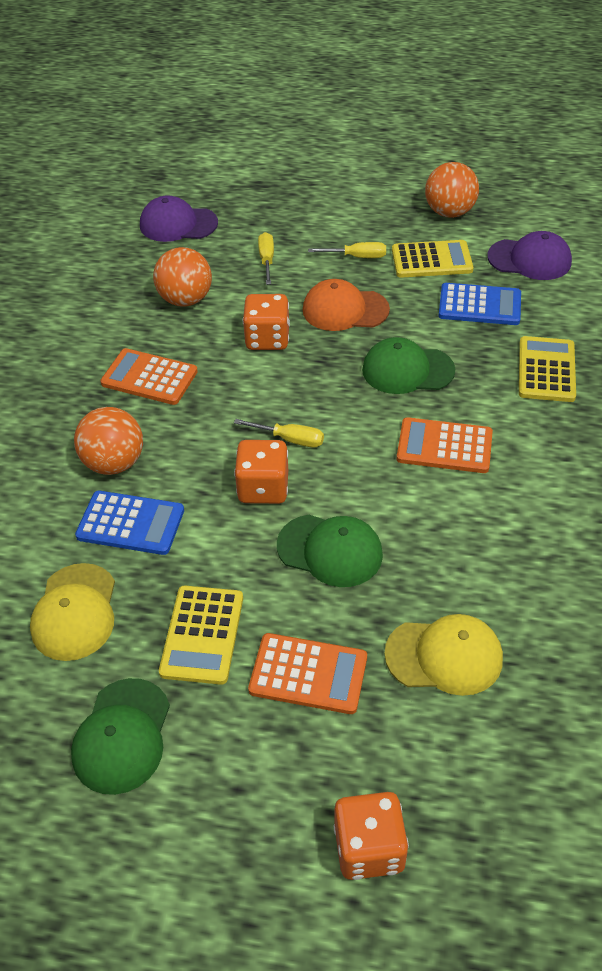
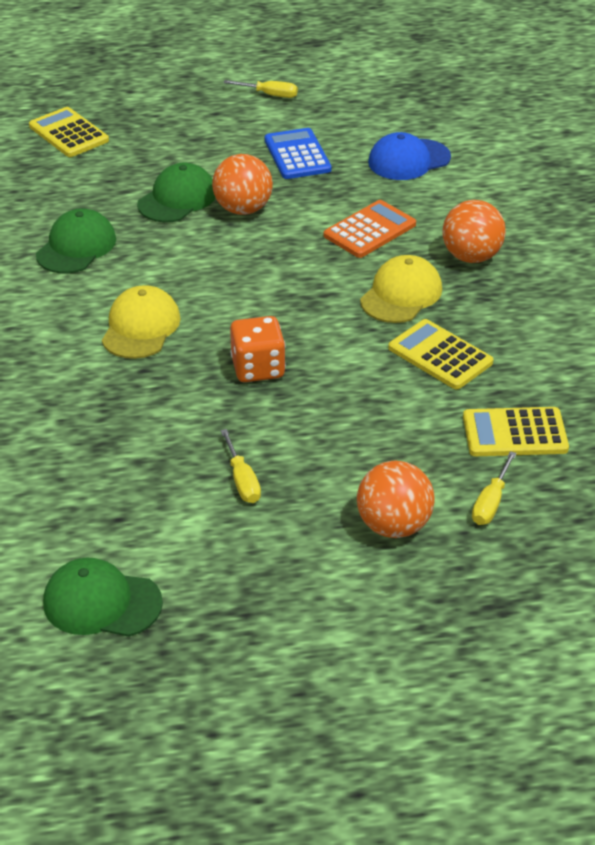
blue calculator: [75,491,184,555] [438,283,521,325] = 2 -> [265,128,332,179] = 1
blue cap: none = 0 -> [368,132,451,180] = 1
orange calculator: [100,348,198,405] [248,633,367,714] [397,417,493,473] = 3 -> [324,200,416,258] = 1
orange cap: [303,279,390,331] = 1 -> none = 0
orange dice: [234,440,288,504] [243,294,290,350] [334,792,409,880] = 3 -> [230,316,286,382] = 1
purple cap: [140,195,218,242] [487,231,572,280] = 2 -> none = 0

